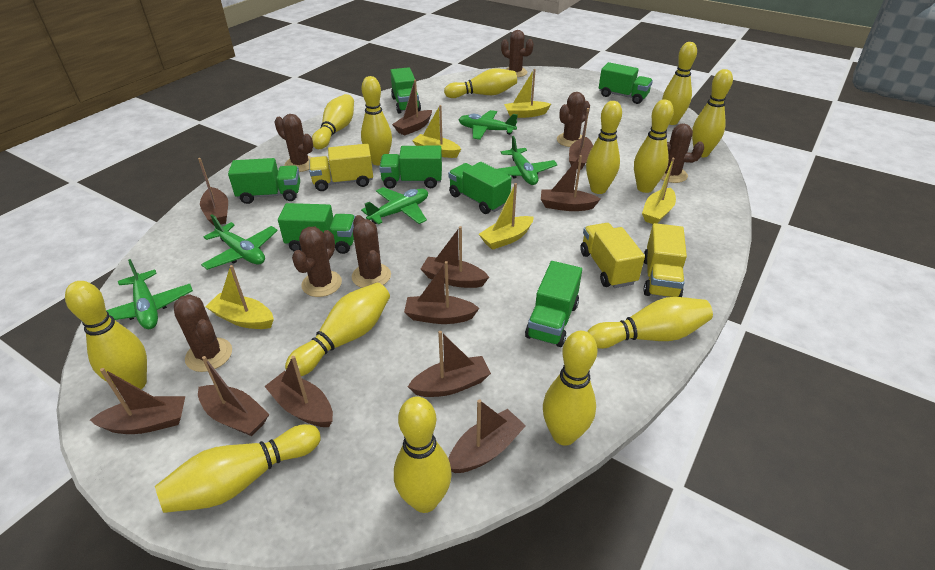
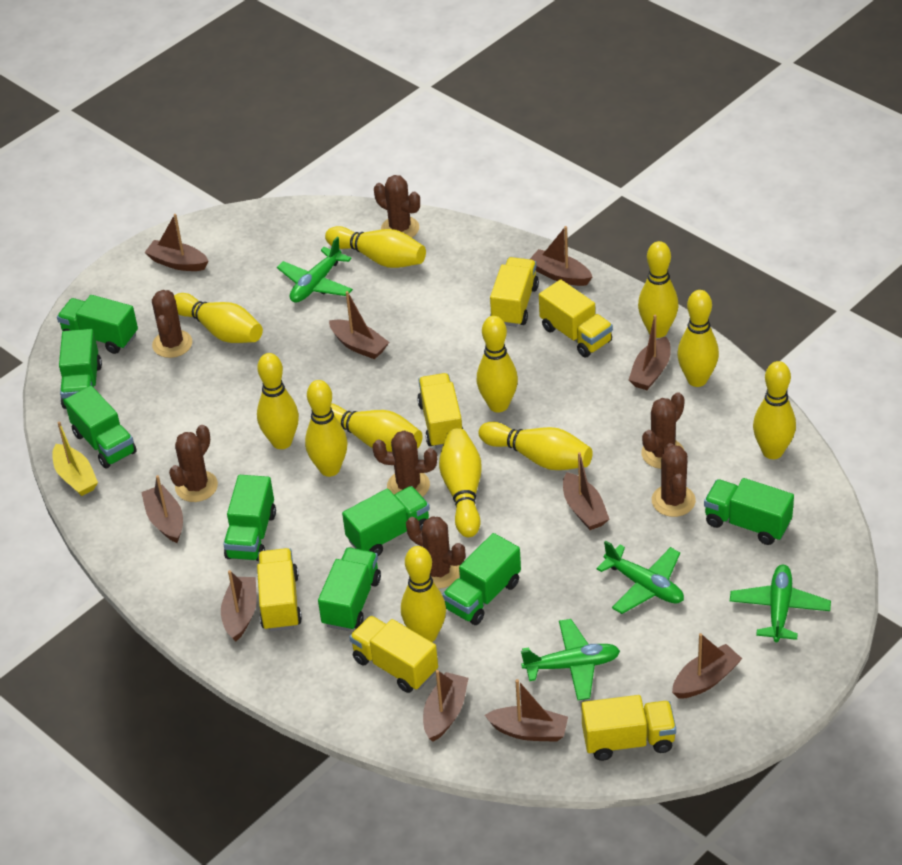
brown boat: [90,368,185,434] [198,158,228,225] [198,356,269,436] [264,356,333,427] [392,80,432,136] [404,261,479,324] [407,331,491,397] [421,226,489,288] [448,399,526,473] [541,155,601,211] [569,108,593,170] = 11 -> [141,475,183,543] [144,214,208,271] [221,570,257,642] [329,291,389,359] [423,670,469,742] [485,679,568,742] [530,226,592,286] [563,452,609,530] [629,315,671,390] [672,633,742,699] = 10
green plane: [106,259,193,329] [201,214,278,270] [361,187,428,224] [458,110,518,140] [497,136,558,185] = 5 -> [277,237,353,303] [521,619,620,701] [596,540,684,614] [730,565,831,642] = 4
green truck: [228,158,300,204] [278,203,356,254] [379,146,442,189] [390,67,421,114] [448,162,511,214] [525,261,582,347] [599,62,653,104] = 7 -> [57,295,138,354] [59,329,102,409] [64,386,137,468] [223,475,276,562] [318,548,381,631] [342,486,430,556] [442,533,521,625] [704,478,794,545] = 8
yellow boat: [205,265,274,329] [412,105,461,158] [479,183,534,250] [504,69,551,118] [642,158,676,224] = 5 -> [52,421,98,496] = 1
yellow bowling pin: [65,281,147,389] [155,424,321,513] [285,283,390,376] [312,94,354,149] [361,76,392,166] [394,397,452,513] [444,68,517,98] [543,331,597,446] [586,101,622,194] [587,297,713,349] [634,100,674,193] [662,42,697,125] [692,69,733,157] = 13 -> [174,293,263,343] [257,353,299,449] [305,380,348,477] [325,226,426,268] [331,403,423,452] [401,546,446,642] [439,428,482,537] [477,316,518,412] [478,422,593,470] [638,241,679,338] [677,290,719,387] [753,361,796,459] = 12
yellow truck: [309,144,373,191] [580,223,645,288] [643,223,687,297] = 3 -> [257,548,302,631] [349,616,438,693] [417,373,464,448] [490,257,539,327] [539,279,613,357] [581,695,676,761] = 6

